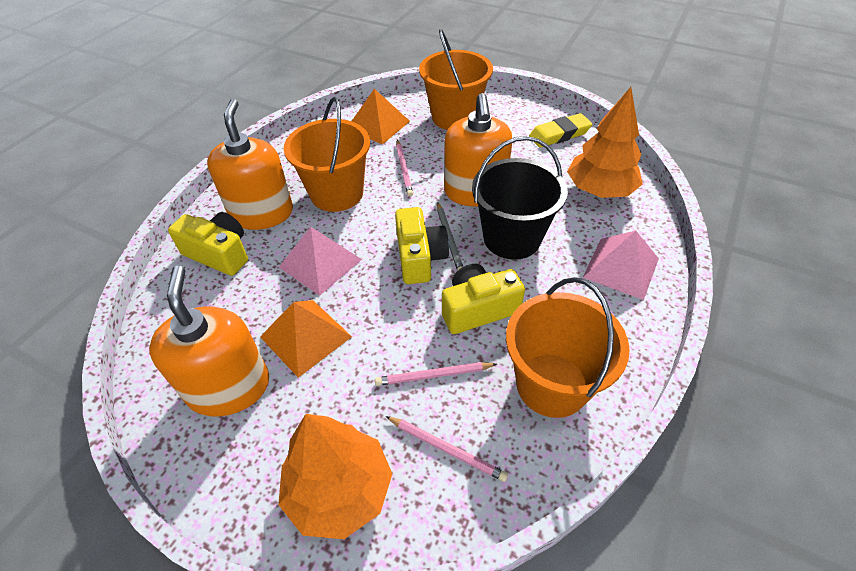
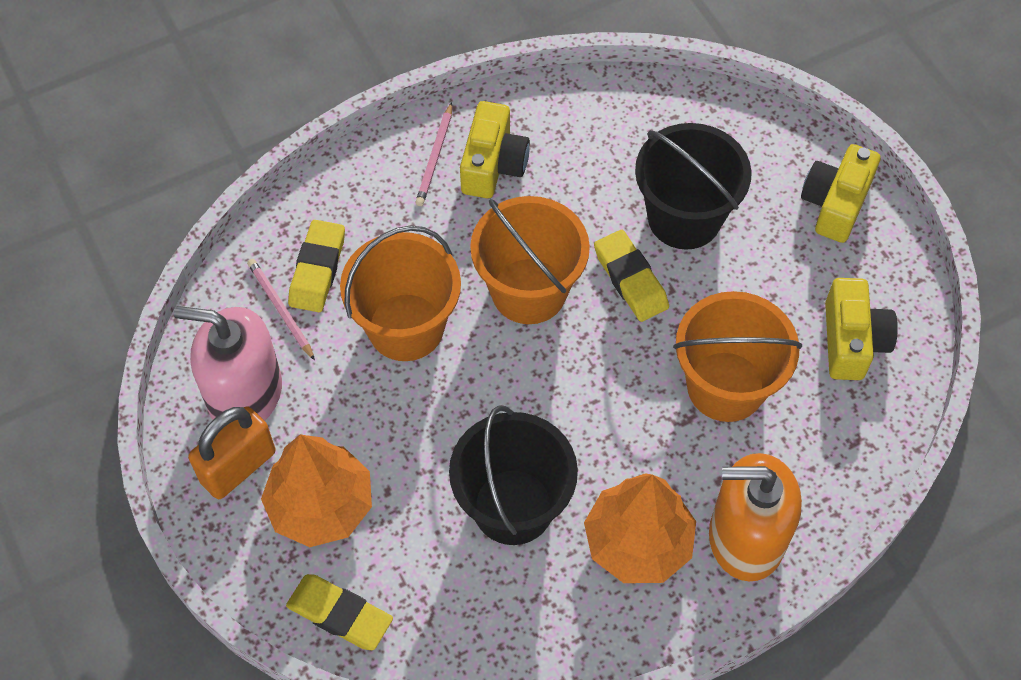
black bucket: [472,136,568,260] = 1 -> [449,405,578,545] [635,123,752,249] = 2
grey pencil: [437,202,463,271] = 1 -> none = 0
orange padlock: none = 0 -> [188,406,276,499] = 1
orange pyramid: [260,300,352,378] [352,89,410,144] = 2 -> none = 0
orange soap dispenser: [149,266,269,417] [207,99,293,230] [444,93,512,206] = 3 -> [709,453,802,581] = 1
pink pencil: [375,362,497,386] [386,416,508,482] [396,140,413,197] = 3 -> [247,259,315,360] [415,102,452,206] = 2
pink pyramid: [279,227,362,296] [583,231,659,300] = 2 -> none = 0
pink soap dispenser: none = 0 -> [174,306,282,421] = 1
yellow eraser: [529,113,592,148] = 1 -> [286,574,393,650] [288,220,345,312] [594,230,669,322] = 3

